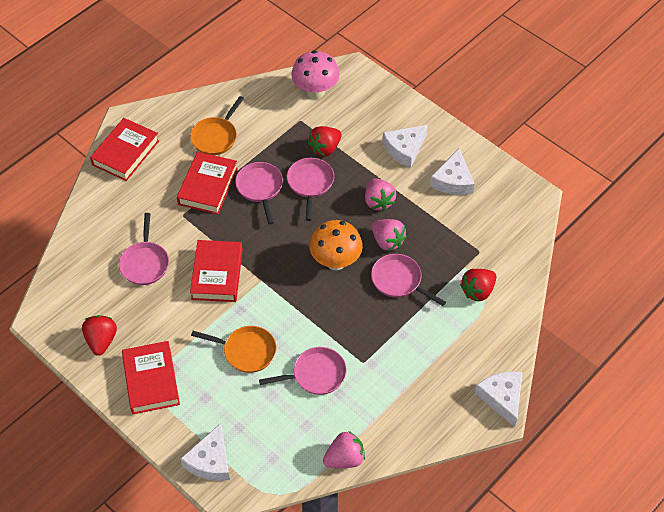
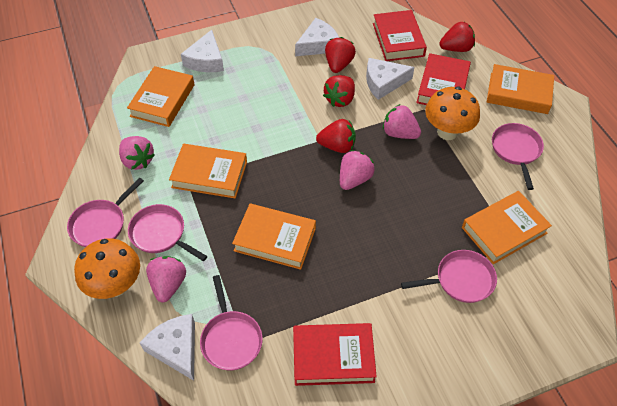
orange book: none = 0 -> [127,66,195,127] [169,144,247,198] [232,204,316,270] [462,191,552,264] [487,64,554,114] = 5
orange mushroom: [309,220,363,270] = 1 -> [74,238,140,299] [425,86,480,140] = 2
orange pan: [190,96,244,155] [191,326,276,373] = 2 -> none = 0
pink mushroom: [291,50,340,99] = 1 -> none = 0
pink strawberry: [323,431,365,468] [365,178,396,211] [372,219,407,251] = 3 -> [119,136,155,170] [146,256,186,302] [340,150,375,190] [383,104,421,139] = 4
red book: [90,118,159,181] [122,341,180,414] [177,152,238,214] [190,240,243,302] = 4 -> [293,323,377,386] [373,10,427,61] [416,53,471,105] = 3
red strawberry: [82,315,117,356] [308,126,342,157] [460,269,496,302] = 3 -> [316,119,356,153] [323,75,355,107] [325,37,356,73] [439,22,475,52] = 4

